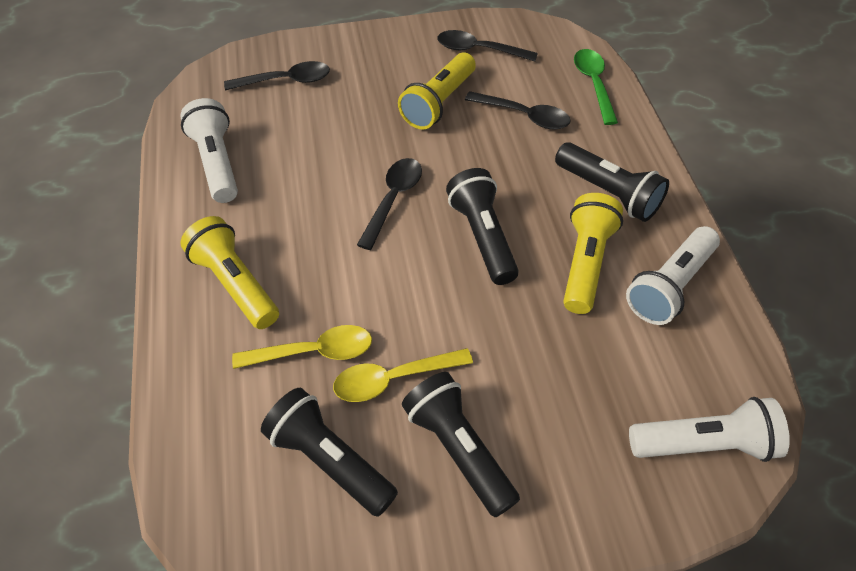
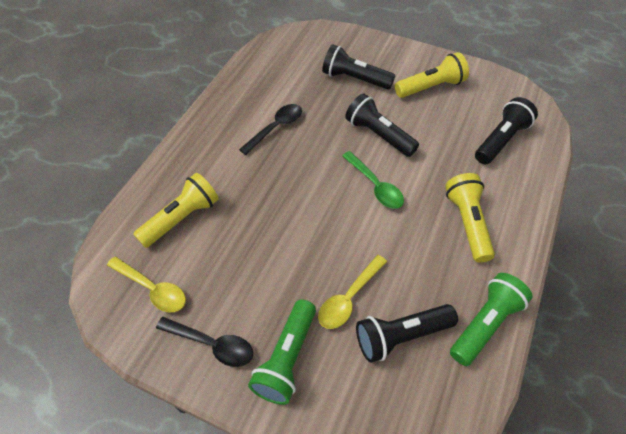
black spoon: [224,61,330,90] [357,158,422,250] [437,30,538,62] [465,91,571,130] = 4 -> [156,317,253,367] [239,104,302,155] = 2
green flashlight: none = 0 -> [248,299,316,405] [450,273,532,366] = 2
white flashlight: [180,98,238,203] [626,226,720,325] [629,397,790,462] = 3 -> none = 0

